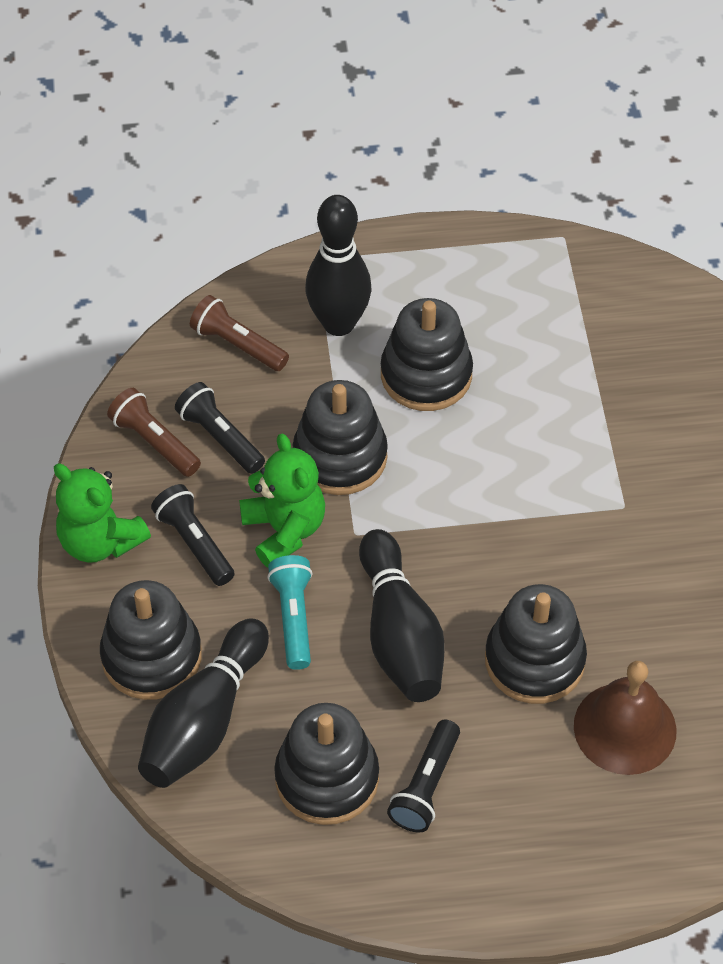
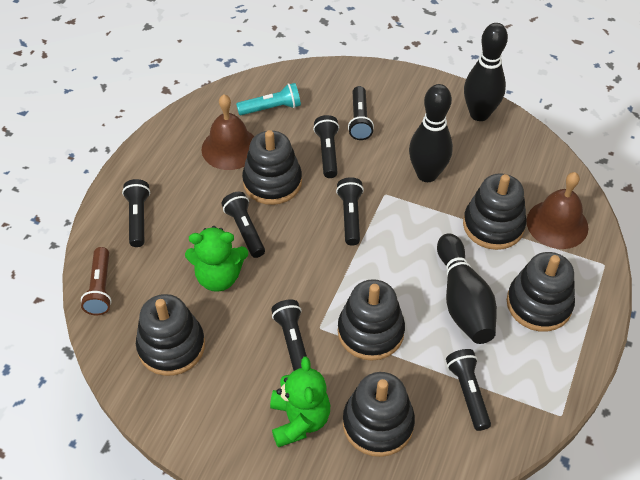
black flashlight: [151,484,234,586] [175,382,265,474] [387,720,460,833] = 3 -> [122,179,150,247] [221,192,265,258] [271,299,307,371] [313,115,339,178] [336,177,364,246] [348,86,374,140] [446,349,491,431] = 7
black stacking toy: [100,580,202,700] [274,703,379,825] [293,380,388,495] [381,298,473,411] [485,584,587,704] = 5 -> [136,294,205,376] [242,130,302,205] [338,279,405,361] [343,372,415,457] [463,173,527,250] [507,252,575,332] = 6
brown bell: [574,661,677,775] = 1 -> [202,95,255,170] [526,172,588,249] = 2
brown flashlight: [107,388,201,477] [190,295,289,371] = 2 -> [81,247,112,315] = 1

